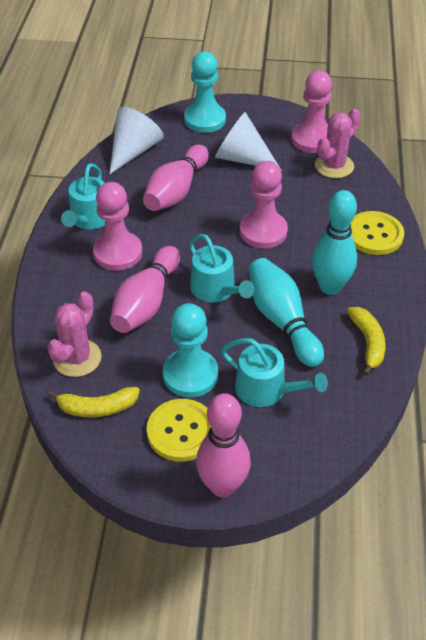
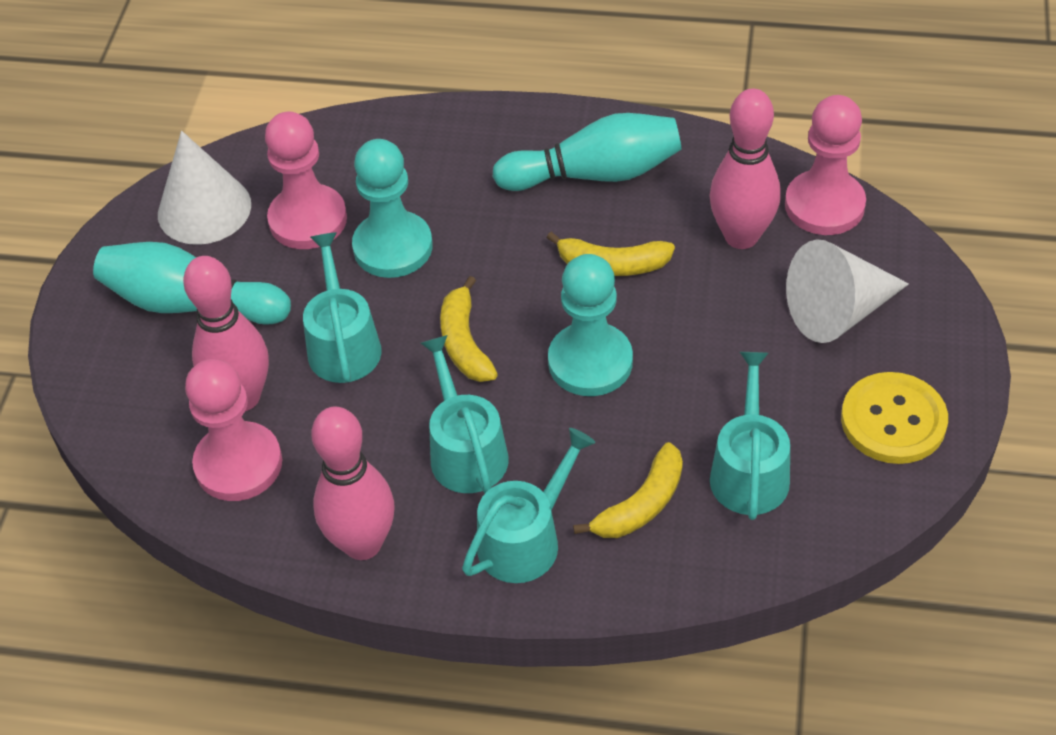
pink cactus: [47,291,102,377] [315,109,361,178] = 2 -> none = 0
turquoise watering can: [61,163,105,230] [189,234,255,302] [221,338,328,407] = 3 -> [303,232,382,383] [420,335,509,493] [462,428,596,583] [710,352,790,520] = 4
yellow banana: [48,387,140,417] [347,307,386,376] = 2 -> [440,276,498,382] [547,232,675,276] [573,442,683,538] = 3
yellow button: [147,399,211,462] [351,211,404,255] = 2 -> [841,372,948,464] = 1

